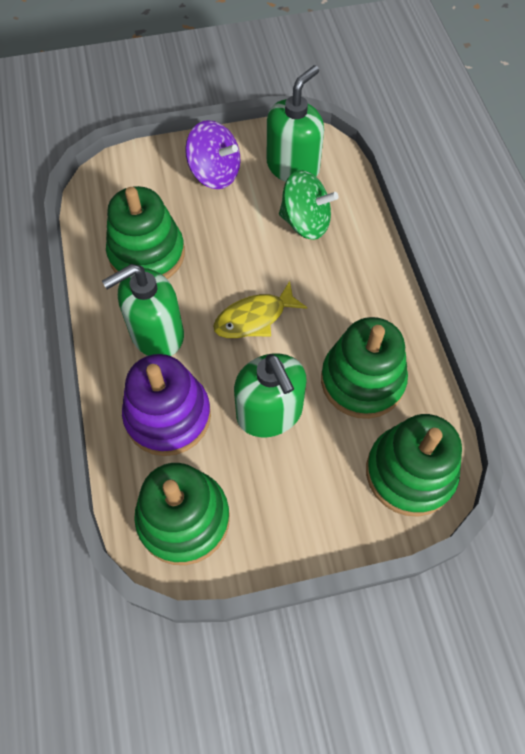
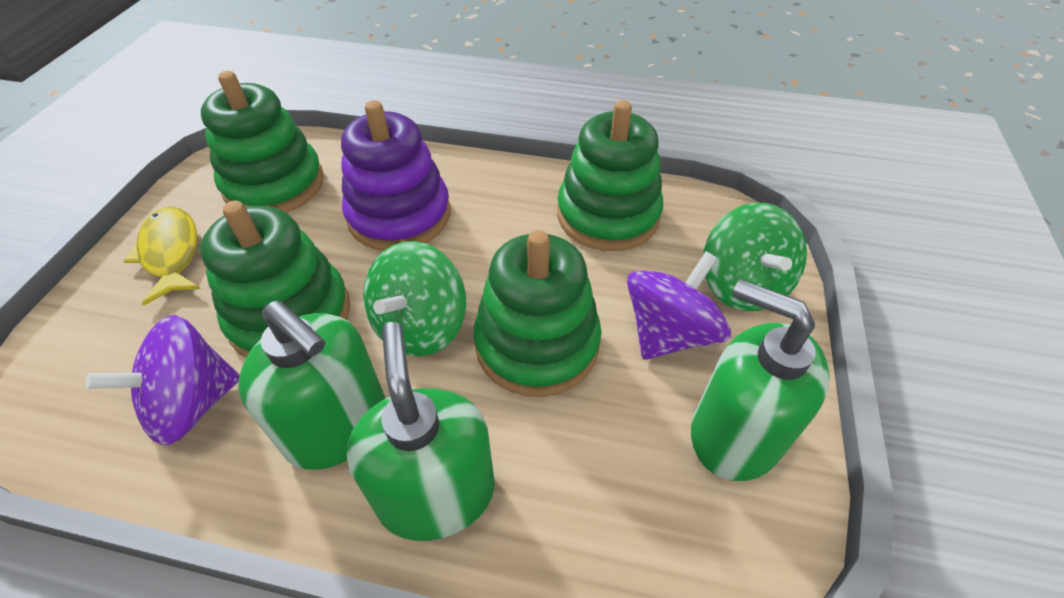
green spinning top: [279,170,339,240] = 1 -> [363,241,466,356] [703,203,807,311] = 2
purple spinning top: [185,120,240,189] = 1 -> [86,315,240,446] [627,251,731,360] = 2

